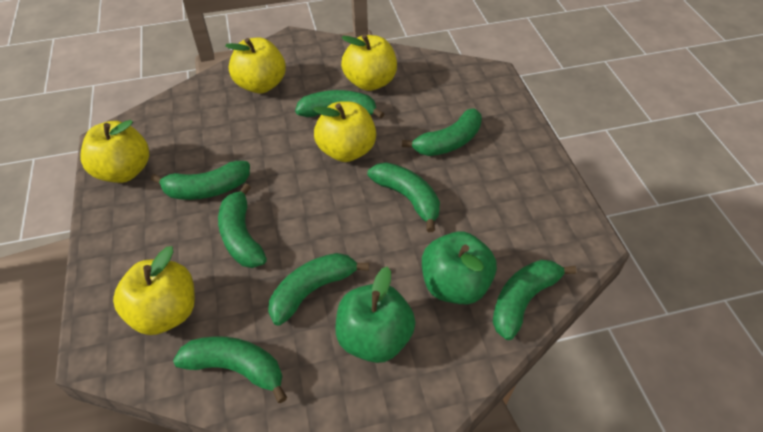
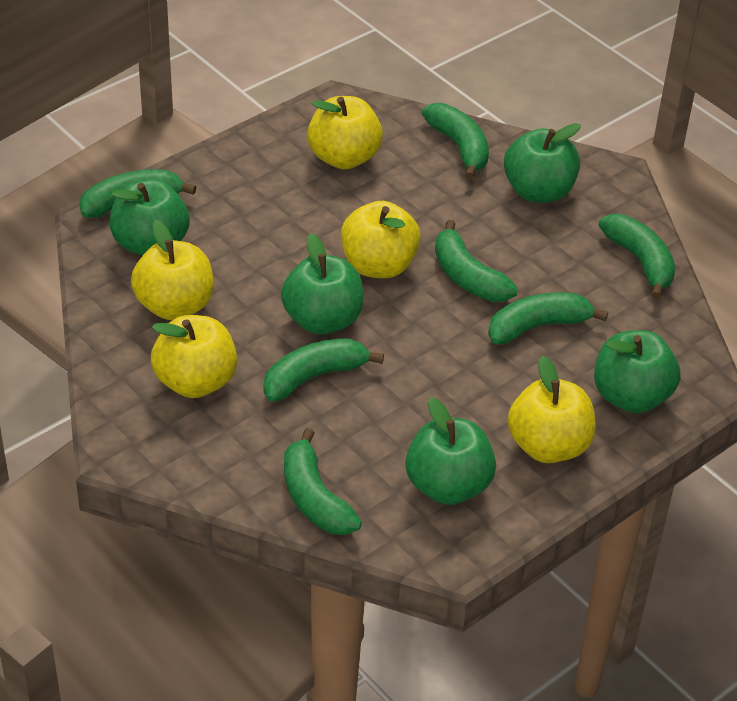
green apple: [335,266,415,363] [422,231,497,304] = 2 -> [109,180,190,256] [281,233,364,335] [405,397,496,505] [504,123,581,203] [594,330,680,413] = 5
green banana: [151,161,250,200] [173,336,287,403] [218,183,267,268] [268,253,369,325] [295,90,384,119] [368,162,440,232] [402,108,482,156] [493,260,577,340] = 8 -> [79,169,196,218] [263,338,384,402] [284,428,362,535] [422,103,489,179] [435,220,518,302] [488,292,608,344] [599,214,676,299] = 7

